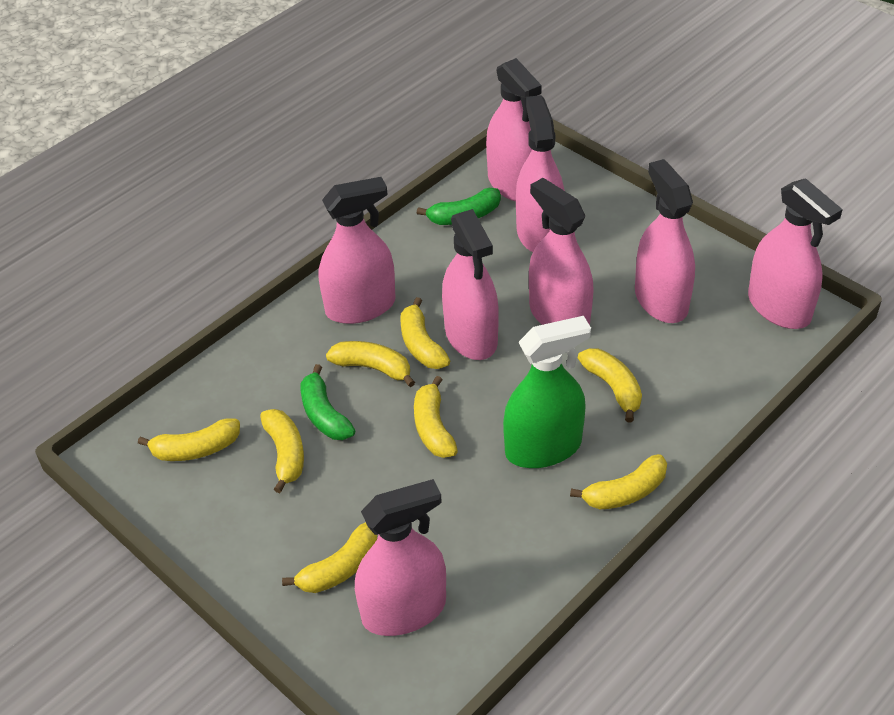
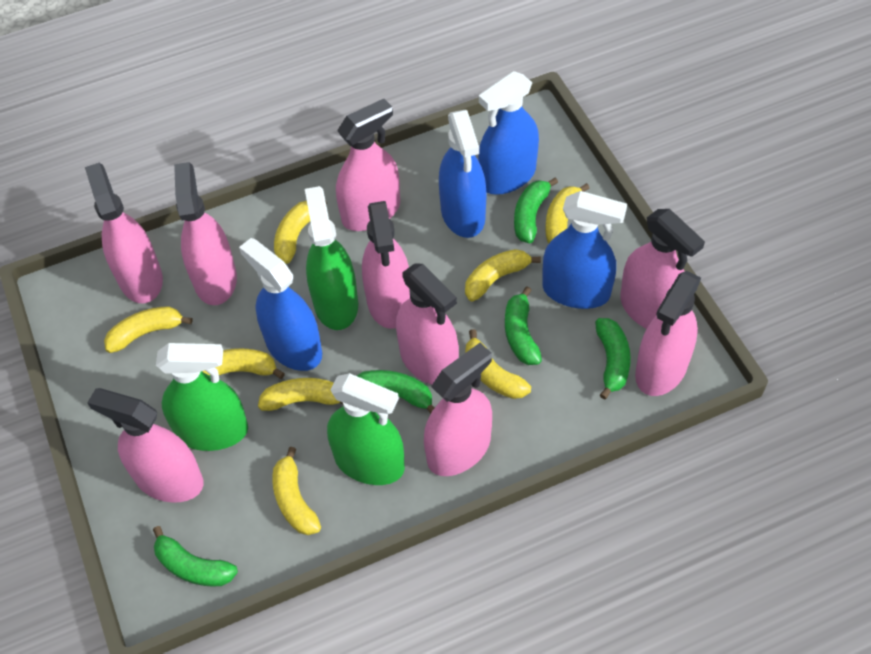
blue spray bottle: none = 0 -> [239,238,322,371] [439,110,486,238] [478,71,539,195] [542,191,627,309] = 4
green banana: [301,364,356,440] [417,188,501,225] = 2 -> [153,526,238,587] [357,370,434,414] [505,286,542,365] [514,178,558,243] [595,318,631,400] = 5
green spray bottle: [503,316,591,468] = 1 -> [156,343,248,451] [305,186,358,330] [327,373,405,485] = 3
pink spray bottle: [319,177,396,324] [355,479,446,636] [442,209,499,360] [486,58,542,201] [516,95,565,252] [529,178,594,325] [635,159,695,323] [748,178,843,329] = 8 -> [85,163,163,303] [87,388,204,503] [174,162,237,305] [336,99,400,231] [362,201,410,329] [396,263,459,385] [424,343,492,476] [620,209,705,329] [635,271,701,396] = 9

